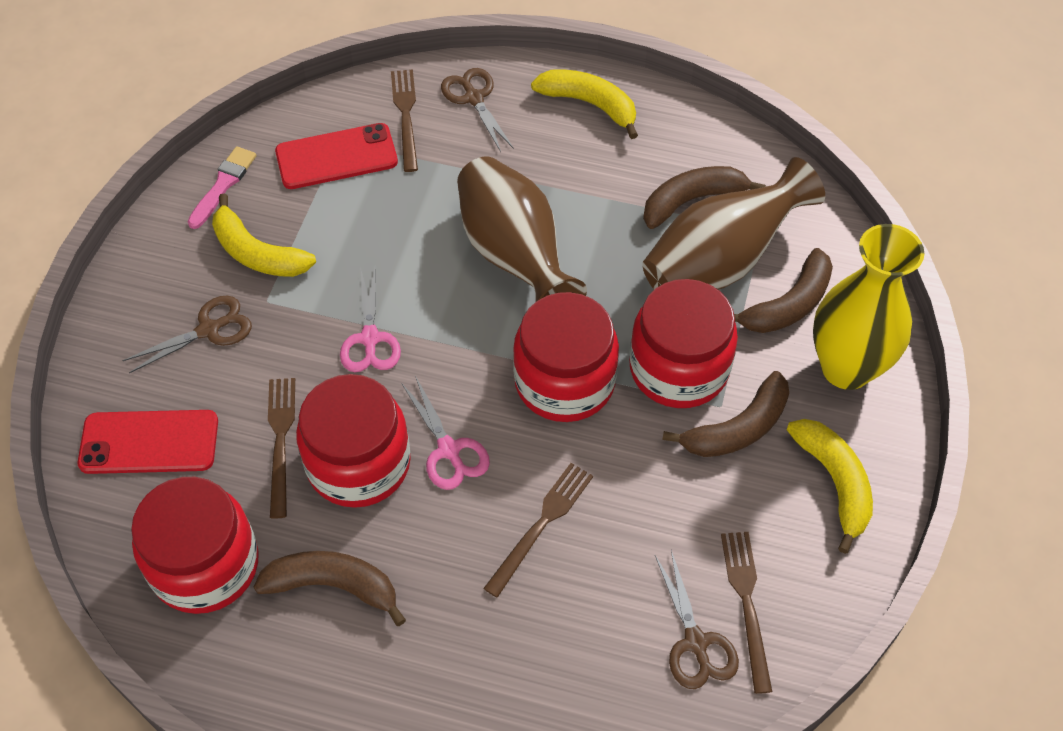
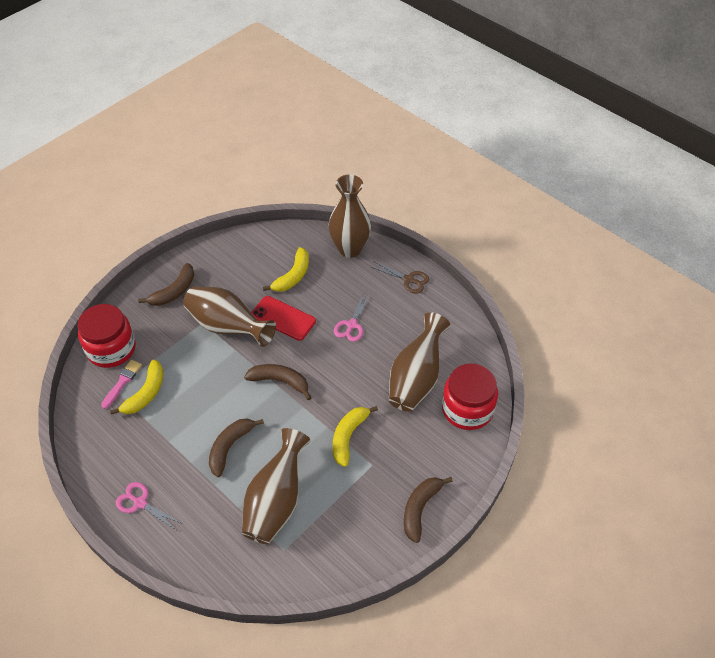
brown fork: [268,378,295,519] [391,69,418,172] [483,463,593,598] [721,532,772,694] = 4 -> none = 0
brown scissors: [122,296,252,373] [441,68,514,152] [655,550,739,689] = 3 -> [371,262,429,294] = 1
brown vase: [457,157,587,302] [642,157,825,290] = 2 -> [183,286,276,347] [242,428,311,544] [328,175,371,258] [389,312,450,412] = 4
red jar: [131,477,259,614] [296,374,411,508] [513,292,619,422] [629,279,738,408] = 4 -> [77,304,136,368] [442,364,498,430] = 2
red phone: [78,410,218,474] [275,123,398,189] = 2 -> [251,296,316,341] = 1
yellow vase: [813,224,924,390] = 1 -> none = 0

